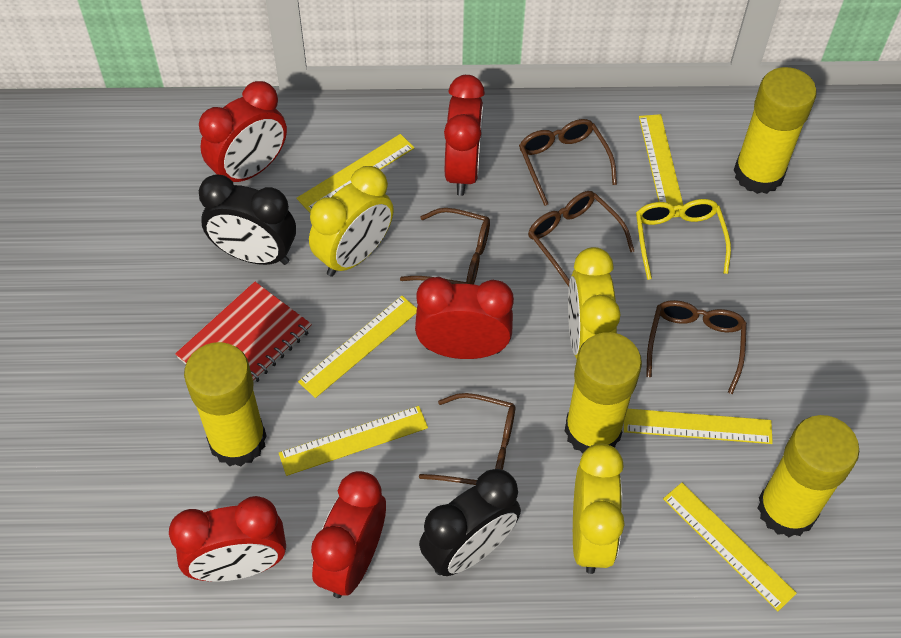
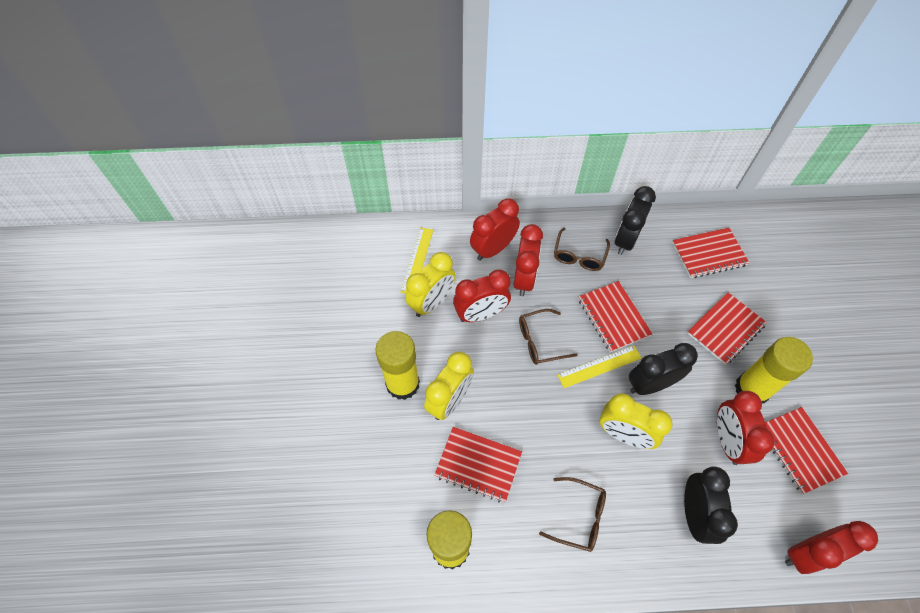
black clock: [199,174,296,265] [419,469,521,576] = 2 -> [615,186,656,255] [629,343,698,395] [684,466,738,544] = 3
brown glasses: [400,208,490,285] [419,393,515,485] [519,119,617,206] [528,191,634,287] [646,300,747,394] = 5 -> [519,309,577,365] [539,477,606,552] [554,228,610,271] = 3
red notebook: [175,282,312,384] = 1 -> [434,427,522,502] [578,281,652,352] [672,228,749,278] [687,292,767,365] [765,407,848,494] = 5
yellow glasses: [636,199,731,280] = 1 -> none = 0
yellow glue stick: [184,342,267,467] [565,332,642,453] [734,67,817,194] [757,415,859,537] = 4 -> [375,331,420,400] [426,510,472,570] [735,337,813,404] = 3
yellow ruler: [279,406,428,476] [296,134,414,213] [298,296,417,398] [624,409,773,444] [639,114,683,217] [663,483,797,611] = 6 -> [400,227,433,294] [557,346,642,388] = 2

